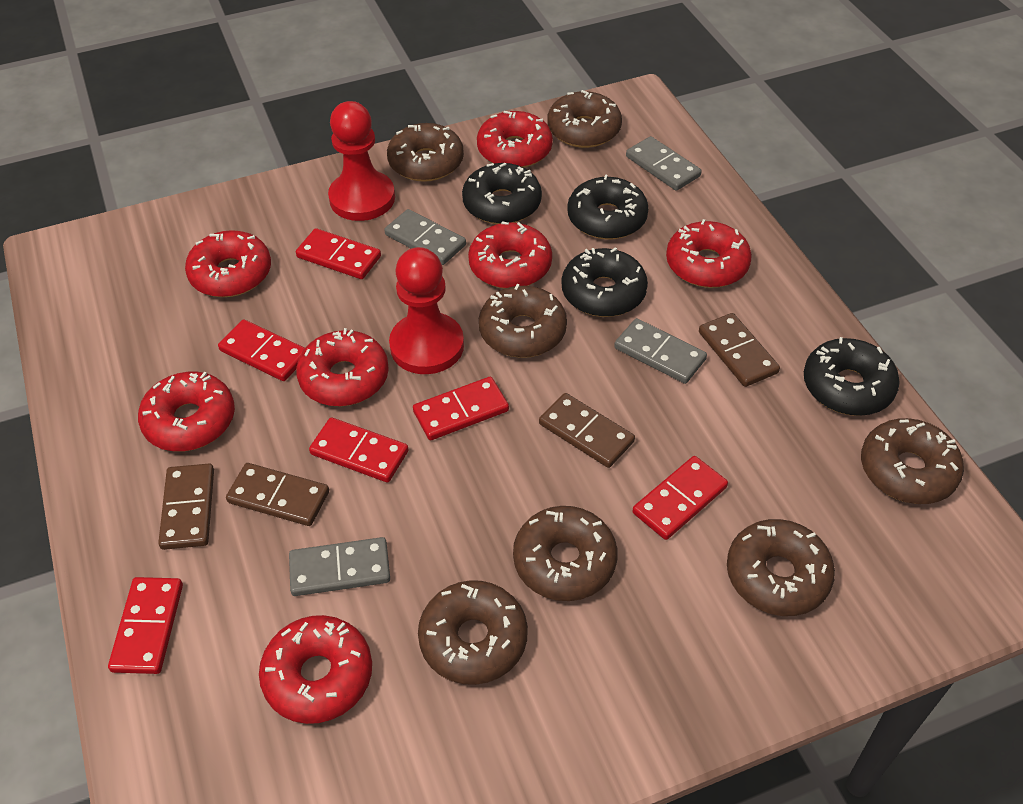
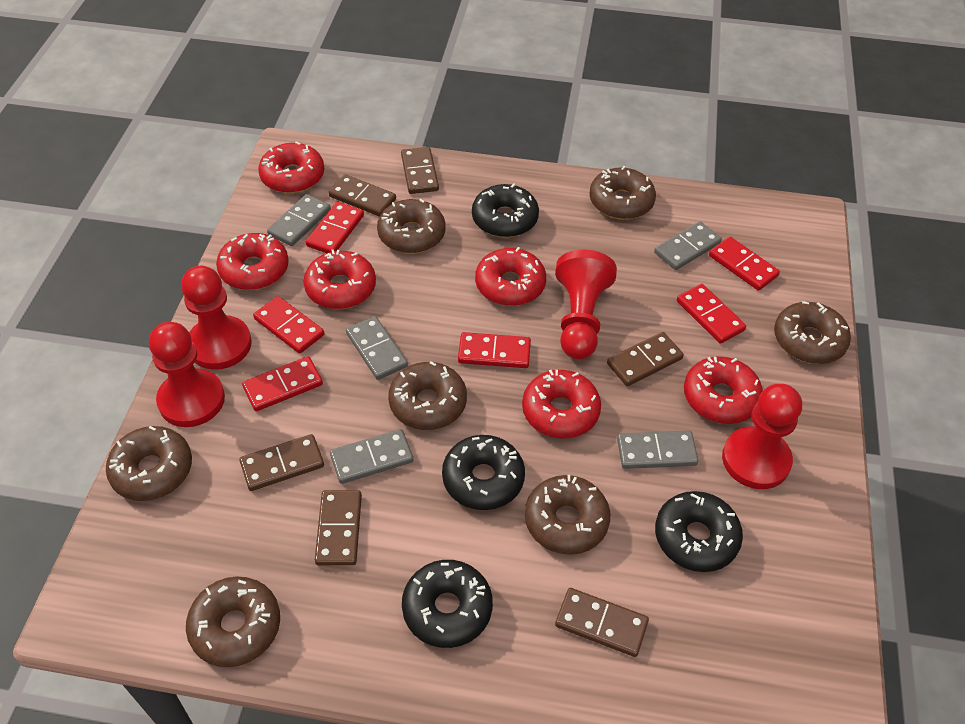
brown domino: [158,464,214,550] [226,463,329,526] [539,393,635,468] [699,313,780,387] = 4 -> [239,434,324,491] [315,490,362,565] [328,174,396,217] [401,147,439,194] [555,588,649,657] [607,332,684,386] = 6
grey domino: [289,537,390,596] [384,209,466,265] [614,318,707,384] [626,136,701,191] = 4 -> [267,194,331,246] [330,429,413,484] [346,316,408,380] [617,431,698,469] [654,221,722,270] = 5
red donut: [138,372,235,451] [185,230,271,297] [259,615,372,724] [296,328,389,406] [468,221,552,289] [477,111,553,168] [666,219,752,288] = 7 -> [216,233,289,290] [258,141,324,193] [304,249,376,309] [475,247,546,306] [522,370,601,439] [684,356,763,424] = 6
red pawn: [328,101,395,221] [389,247,464,374] = 2 -> [149,322,225,427] [181,266,252,370] [555,250,617,359] [722,384,802,489] = 4

